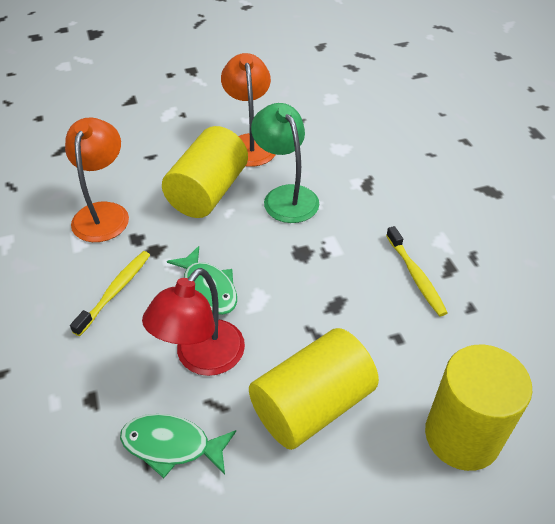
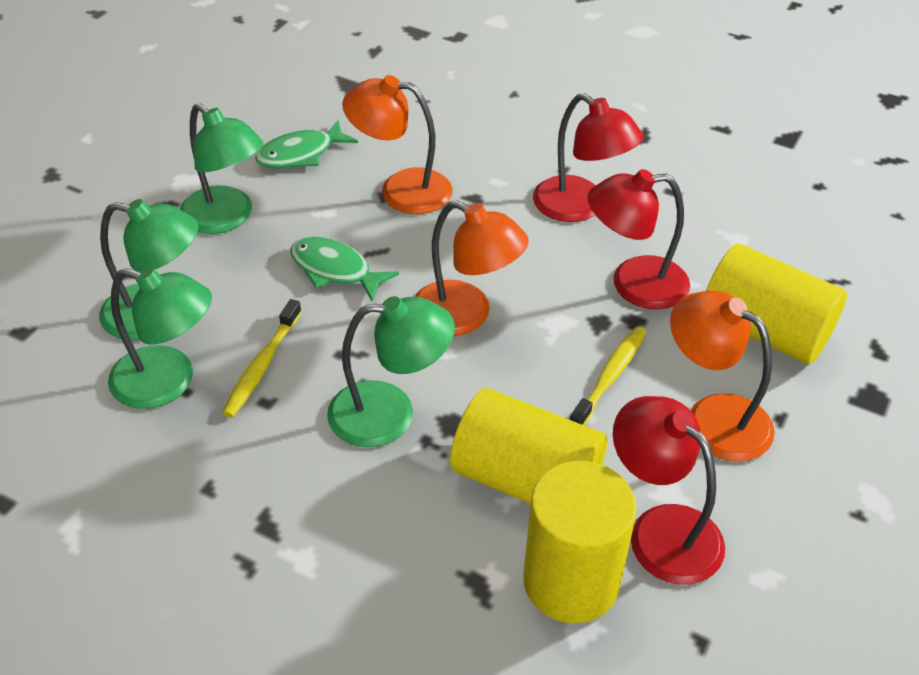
green lamp: [251,103,319,223] = 1 -> [99,199,199,340] [108,267,212,409] [180,104,264,234] [327,296,455,447] = 4
orange lamp: [65,117,129,242] [221,53,276,167] = 2 -> [342,75,452,214] [415,200,529,336] [670,290,775,461] = 3
red lamp: [142,268,245,376] = 1 -> [533,93,643,222] [588,169,690,309] [613,396,725,585] = 3

